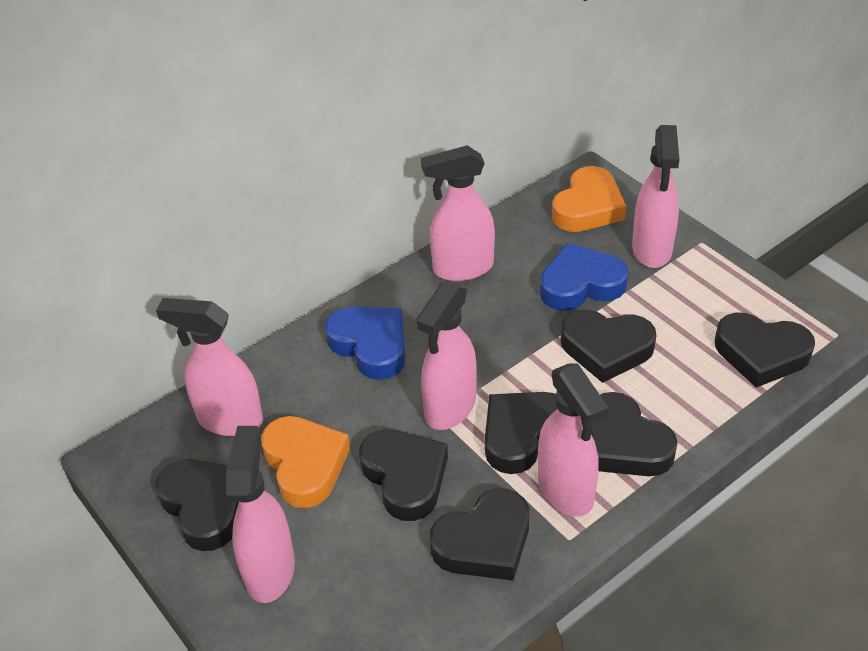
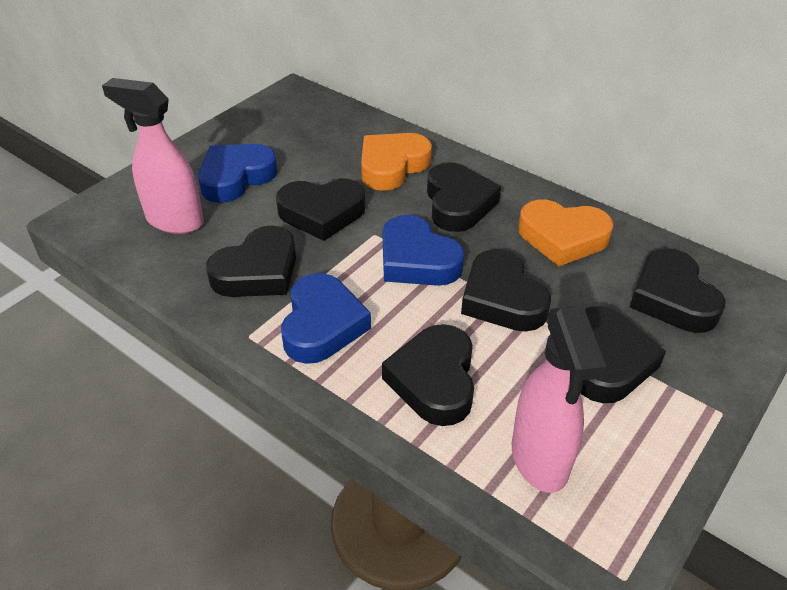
blue heart: [325,307,406,380] [540,243,629,311] = 2 -> [198,144,278,203] [281,273,371,364] [383,215,464,286] = 3
pink spray bottle: [156,298,263,436] [226,426,295,603] [416,282,477,430] [421,145,495,281] [538,363,609,517] [632,125,680,268] = 6 -> [102,78,204,234] [512,306,606,493] = 2

